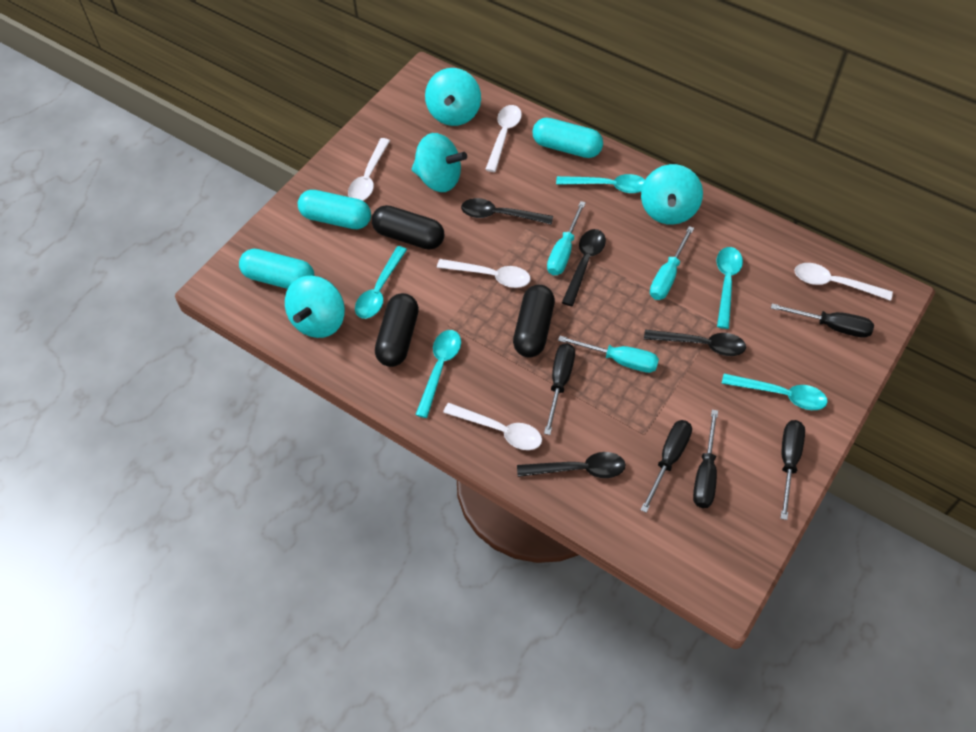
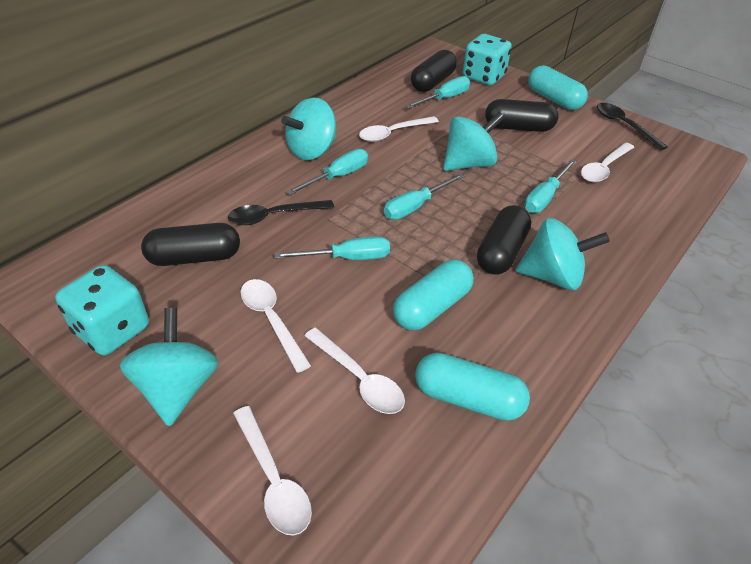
black capsule: [372,205,444,250] [375,293,419,367] [513,285,555,358] = 3 -> [141,223,240,266] [411,50,457,92] [477,205,531,275] [485,99,559,132] = 4
black screwdriver: [544,343,575,435] [640,420,692,513] [693,410,718,508] [771,303,874,338] [780,420,805,520] = 5 -> none = 0
black spoon: [461,198,553,225] [517,452,626,478] [562,229,606,306] [644,330,746,356] = 4 -> [228,200,334,225] [597,103,668,150] = 2
turquoise dice: none = 0 -> [55,265,149,355] [463,34,512,85] = 2
turquoise screwdriver: [547,201,586,275] [558,336,659,373] [650,226,694,300] = 3 -> [274,236,390,260] [286,149,368,195] [384,173,465,220] [405,76,470,109] [525,159,576,213] = 5
turquoise spoon: [355,246,407,319] [415,330,461,418] [556,174,645,193] [716,247,743,329] [721,373,828,410] = 5 -> none = 0

